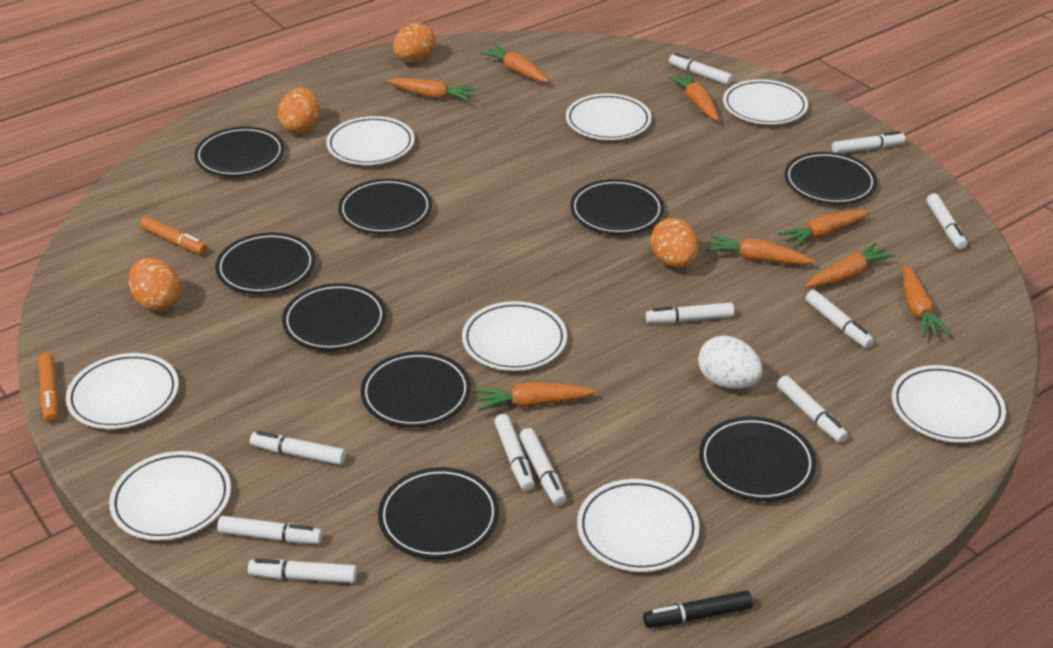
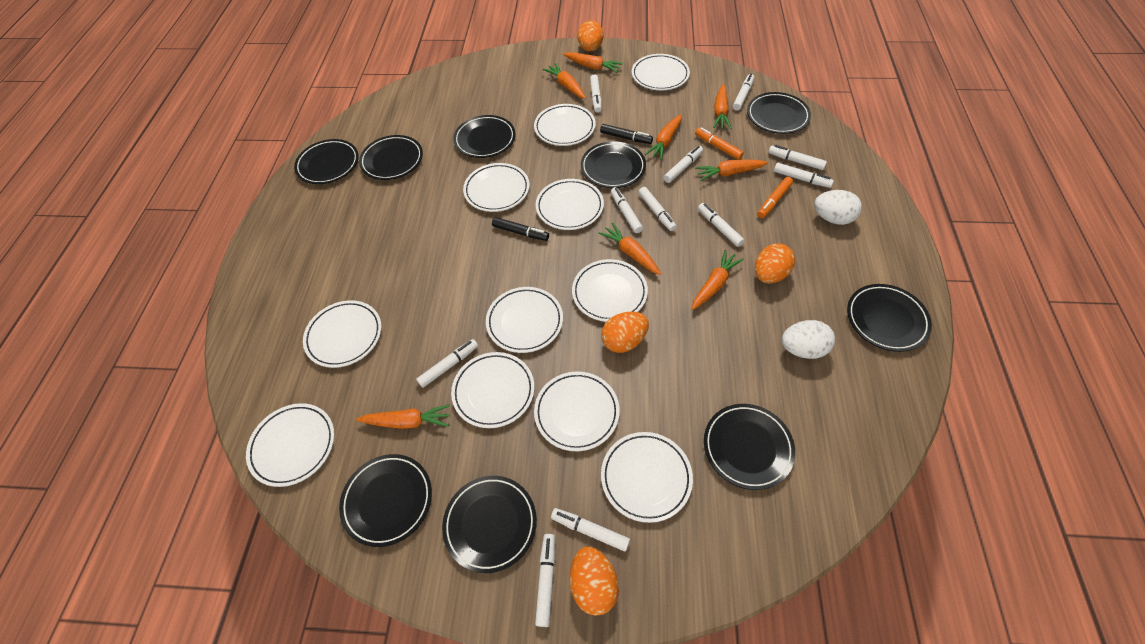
black marker: [643,590,753,628] = 1 -> [492,217,549,241] [600,124,653,144] = 2
white egg: [698,336,763,389] = 1 -> [782,320,835,359] [814,190,862,225] = 2
white plate: [66,353,179,429] [109,451,231,541] [326,116,415,165] [462,301,567,371] [566,94,652,140] [577,479,700,572] [723,79,808,125] [892,365,1006,443] = 8 -> [246,403,335,487] [303,300,382,368] [451,352,534,428] [463,163,530,212] [486,287,563,353] [534,104,596,146] [534,372,620,451] [536,179,604,230] [572,259,648,322] [601,432,693,523] [632,54,690,90] = 11

